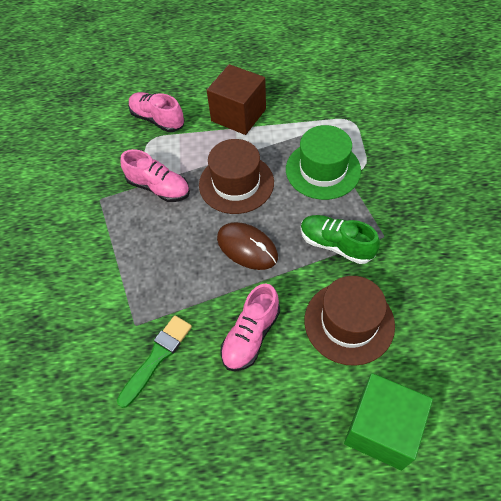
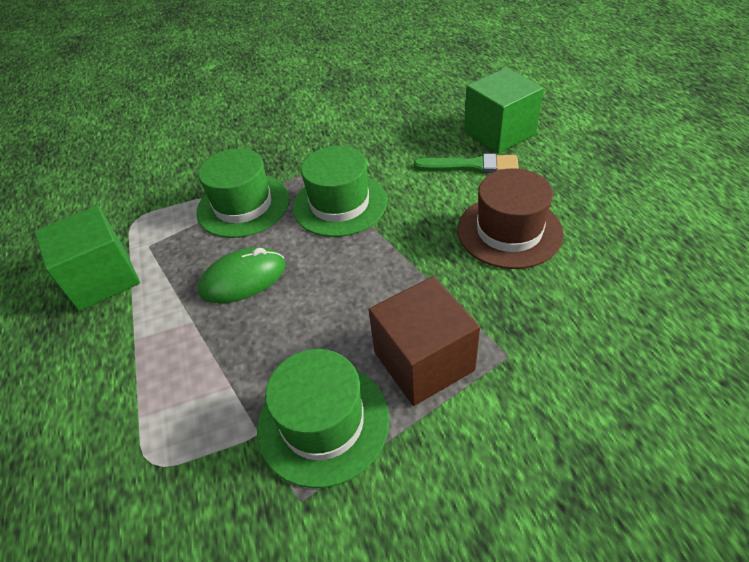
brown hat: [199,139,274,214] [304,276,395,366] = 2 -> [457,168,564,269] = 1
brown mouse: [217,222,278,270] = 1 -> none = 0
green cube: [344,373,433,470] = 1 -> [34,205,140,311] [464,68,544,154] = 2
green hat: [286,125,361,200] = 1 -> [196,148,290,238] [257,349,389,488] [293,146,387,237] = 3
green mouse: none = 0 -> [198,247,286,303] = 1
green shoe: [301,215,380,264] = 1 -> none = 0
pink shoe: [120,149,190,202] [129,92,185,132] [220,284,280,371] = 3 -> none = 0

